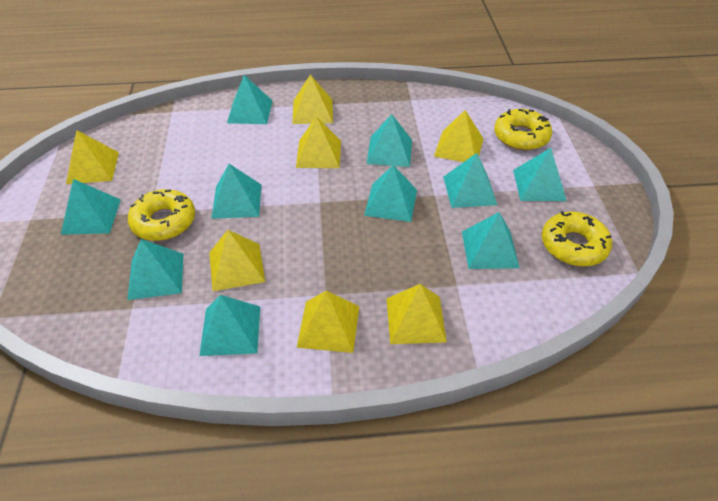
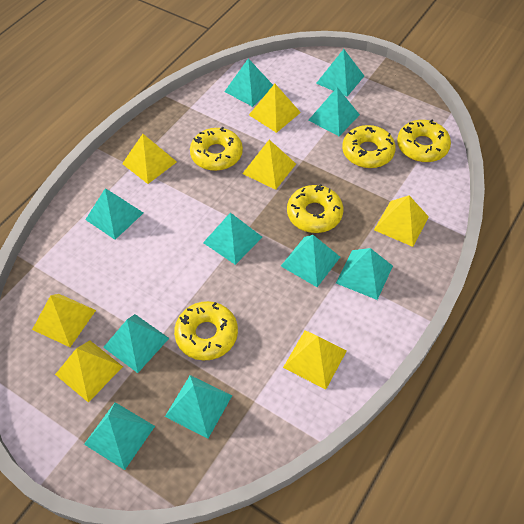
yellow donut: [128,189,195,241] [494,109,552,150] [542,211,612,266] = 3 -> [174,301,238,361] [190,127,243,171] [287,184,343,233] [342,125,396,168] [397,119,451,162] = 5

